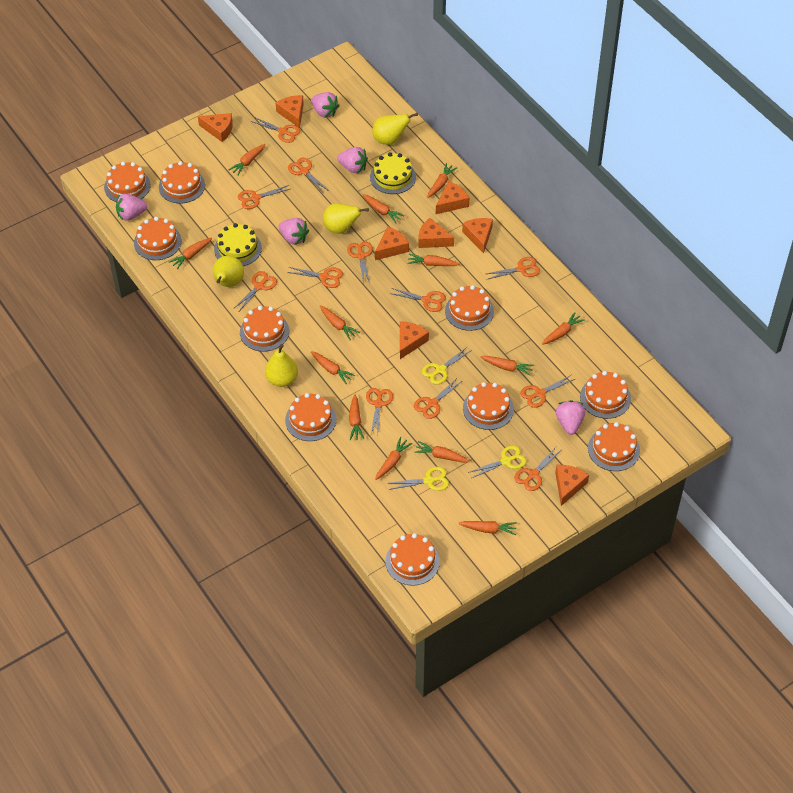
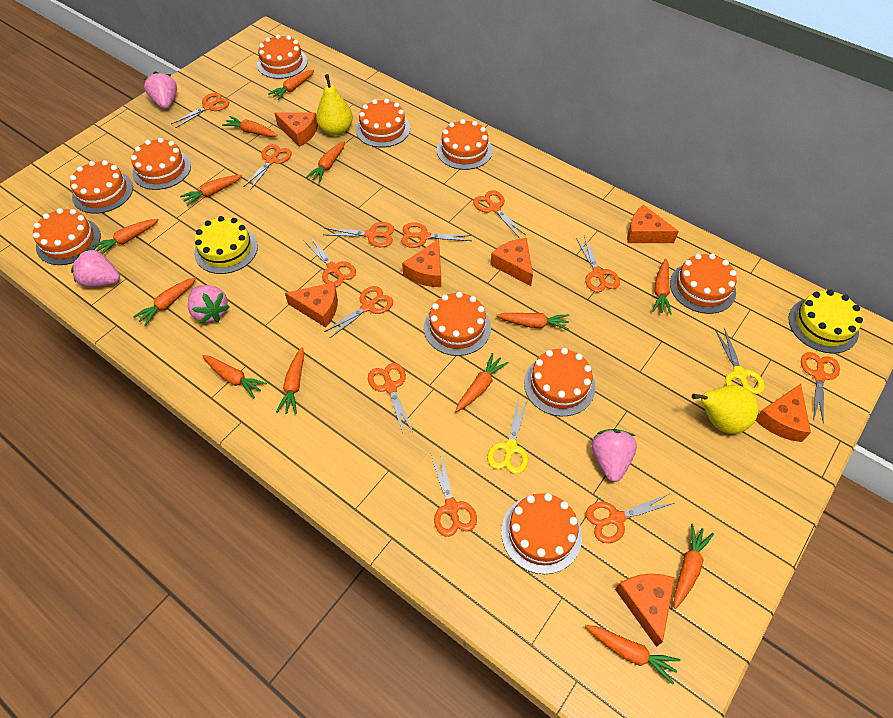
orange cheese: [198,113,233,142] [276,95,304,128] [375,226,409,260] [400,321,429,359] [418,218,454,248] [436,181,469,214] [462,218,493,254] [555,465,589,506] = 8 -> [275,113,318,147] [285,282,338,327] [402,239,441,287] [490,238,533,286] [615,573,675,647] [627,205,679,243] [756,384,811,442] = 7
pink strawberry: [116,194,148,221] [278,218,309,245] [311,92,340,118] [337,147,368,173] [556,400,585,435] = 5 -> [71,248,120,287] [144,72,177,109] [188,285,229,323] [592,429,637,482] = 4
yellow pear: [213,255,244,287] [265,344,298,387] [323,203,369,234] [372,113,418,145] = 4 -> [316,74,353,136] [692,385,759,434] = 2
yellow scissors: [389,467,449,491] [422,346,472,385] [468,446,527,478] = 3 -> [487,396,528,474] [715,328,765,394] = 2

